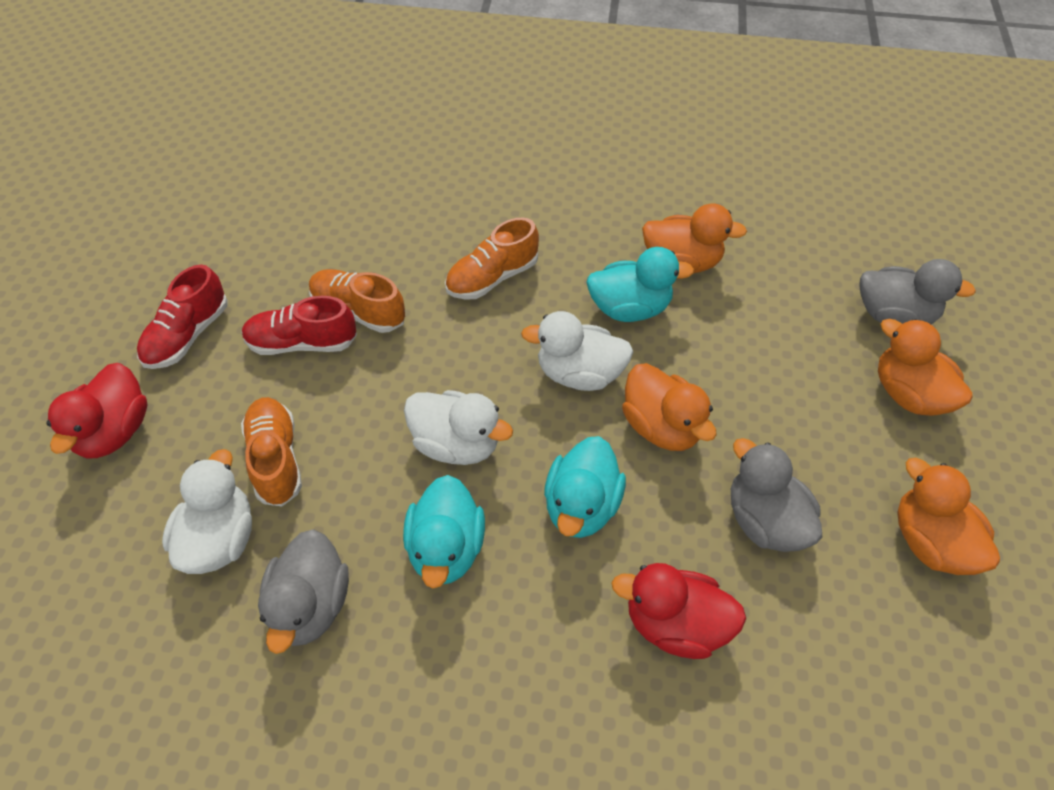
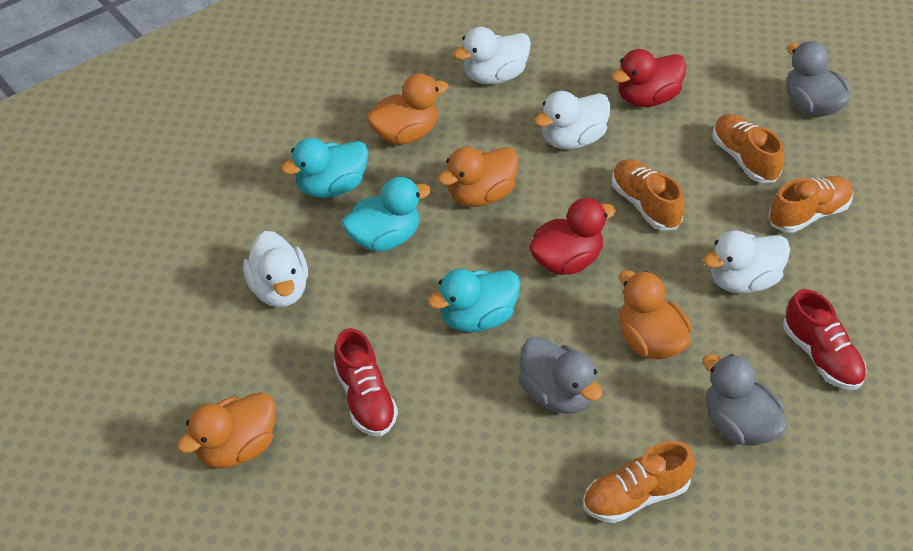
orange shoe: [241,397,302,506] [309,269,405,333] [445,218,539,300] = 3 -> [583,441,695,523] [612,159,685,231] [713,114,784,183] [768,176,853,233] = 4
white duck: [162,449,252,574] [404,390,513,465] [521,311,633,391] = 3 -> [243,231,308,307] [453,27,531,85] [534,91,611,150] [703,230,790,294] = 4

